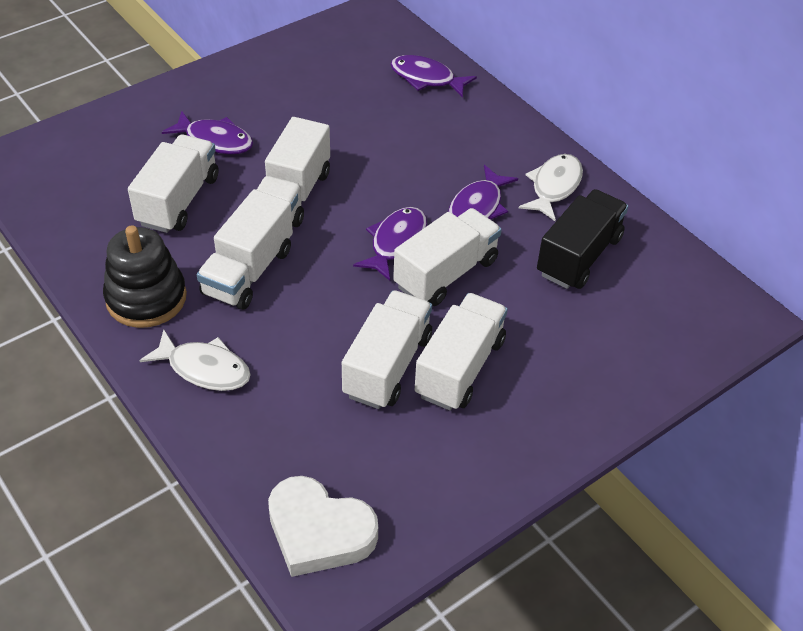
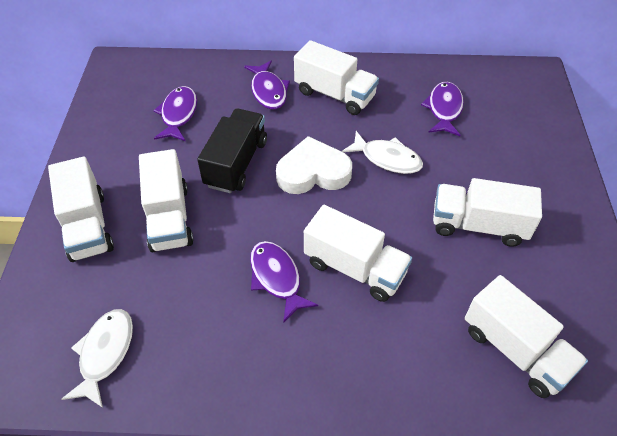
black stacking toy: [103,225,187,328] = 1 -> none = 0

